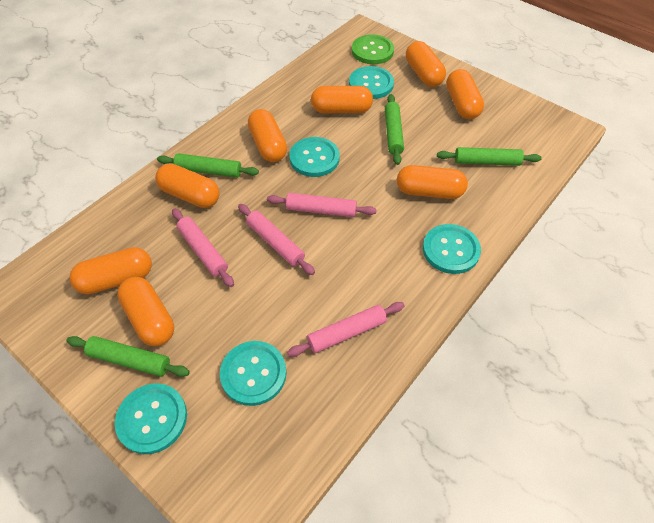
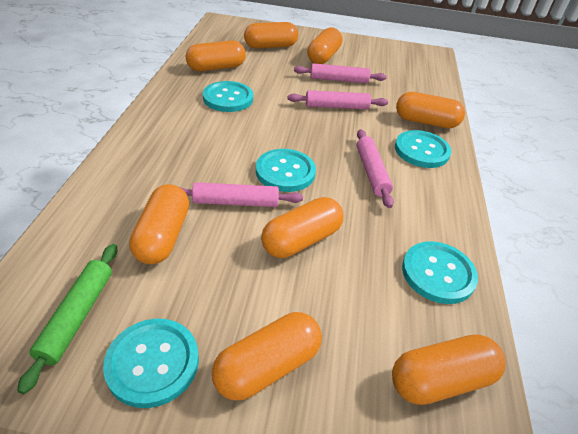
green button: [352,34,394,64] = 1 -> none = 0
green rolling pin: [66,336,190,377] [157,153,259,178] [385,94,404,165] [437,147,542,166] = 4 -> [17,244,117,394] = 1

